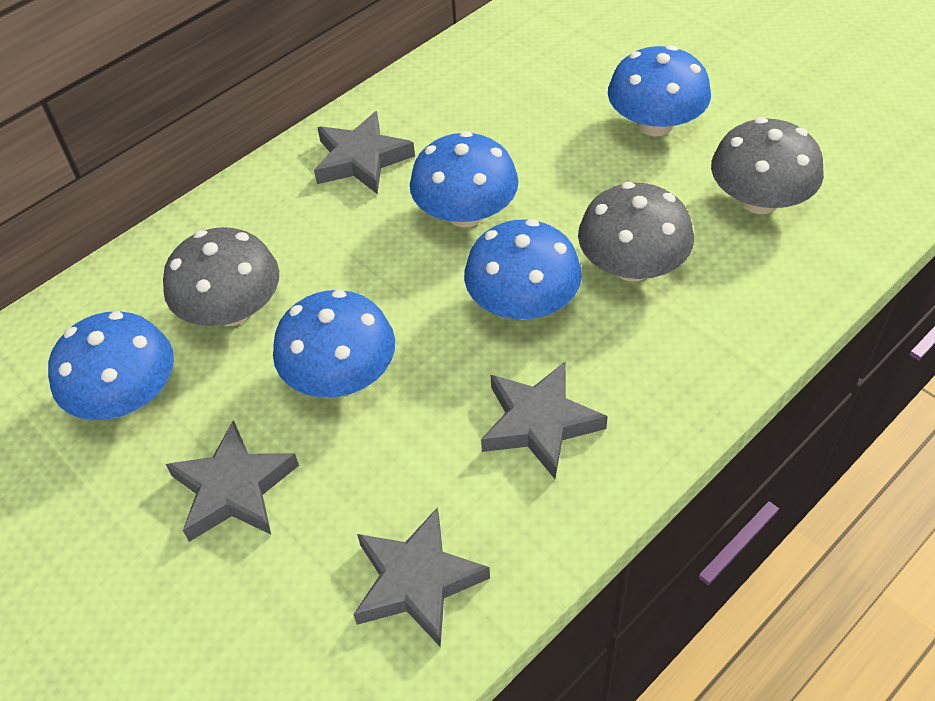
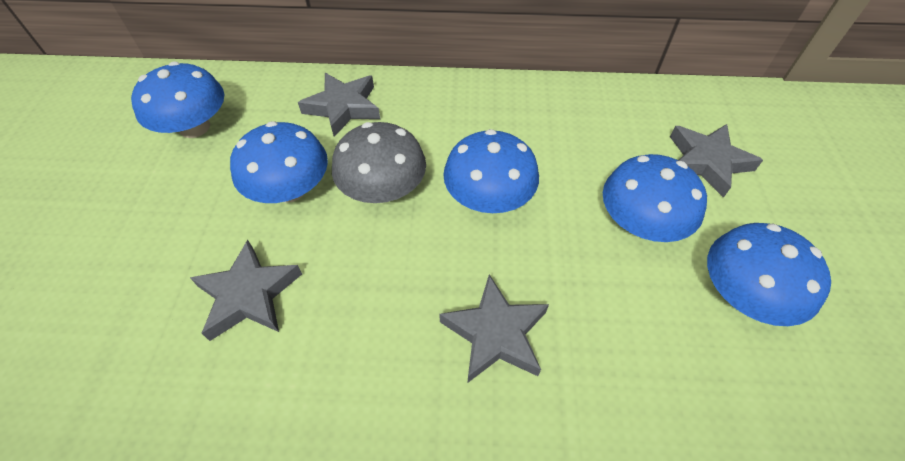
grey mushroom: [163,227,279,326] [578,182,694,281] [711,117,824,214] = 3 -> [332,122,426,203] = 1

